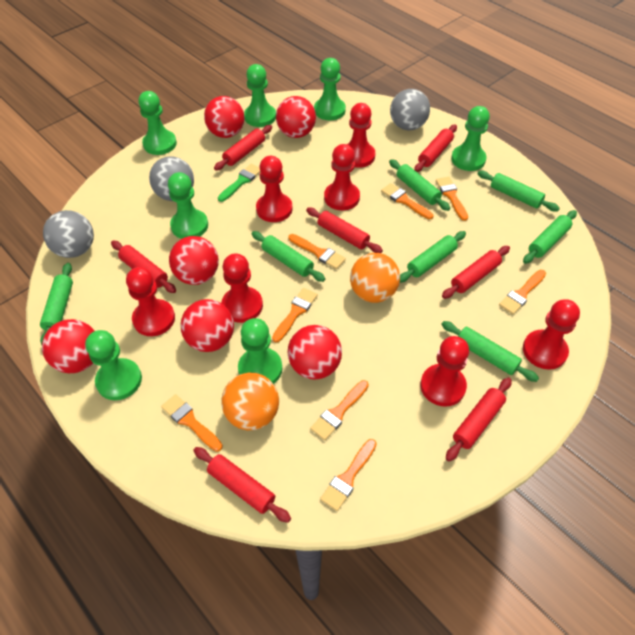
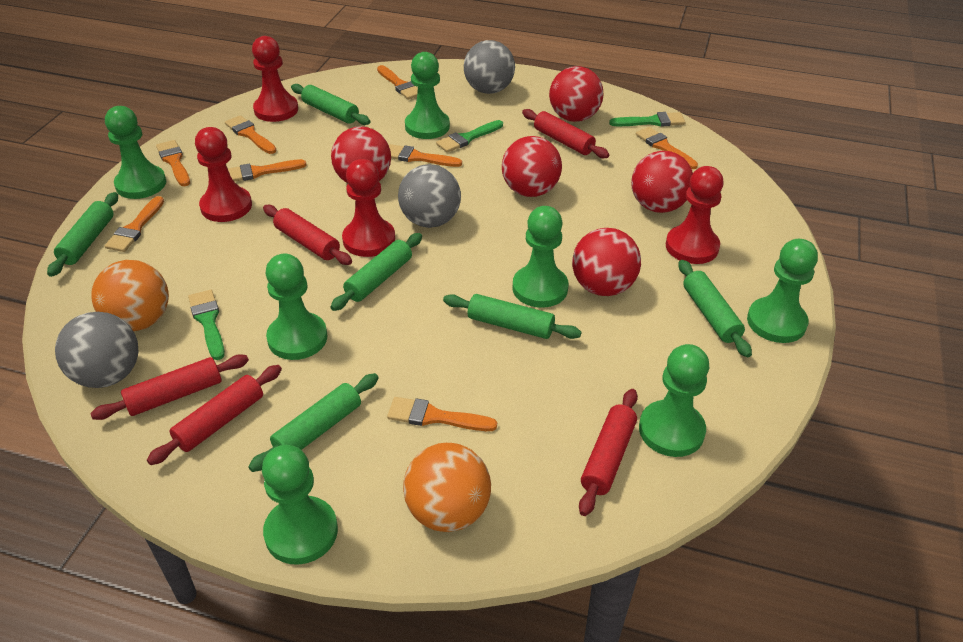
green brush: [218,164,260,202] = 1 -> [188,290,225,360] [436,120,503,153] [609,112,686,126] = 3
green rolling pin: [40,263,73,345] [251,231,325,282] [389,159,450,211] [400,231,466,283] [441,321,539,382] [477,171,560,211] [523,210,577,264] = 7 -> [47,192,118,277] [248,373,379,472] [291,84,370,125] [331,233,422,311] [443,294,581,339] [679,260,752,357] = 6
red ball: [42,319,95,373] [169,236,219,285] [180,299,234,352] [204,96,244,138] [276,96,316,138] [287,325,342,380] = 6 -> [331,126,391,183] [502,136,562,197] [549,66,603,122] [572,228,641,296] [631,151,693,213] = 5
red pawn: [126,267,175,336] [221,253,263,323] [256,156,293,222] [324,144,360,210] [347,103,375,168] [420,336,469,407] [523,299,580,370] = 7 -> [195,127,252,222] [252,36,298,122] [342,159,395,257] [666,166,724,264] = 4
red rolling pin: [111,241,176,293] [193,447,291,523] [214,125,272,171] [306,208,383,253] [414,125,457,172] [442,246,510,299] [446,377,512,461] = 7 -> [90,354,249,420] [147,365,282,465] [263,205,352,265] [522,109,609,158] [579,389,638,516] = 5

